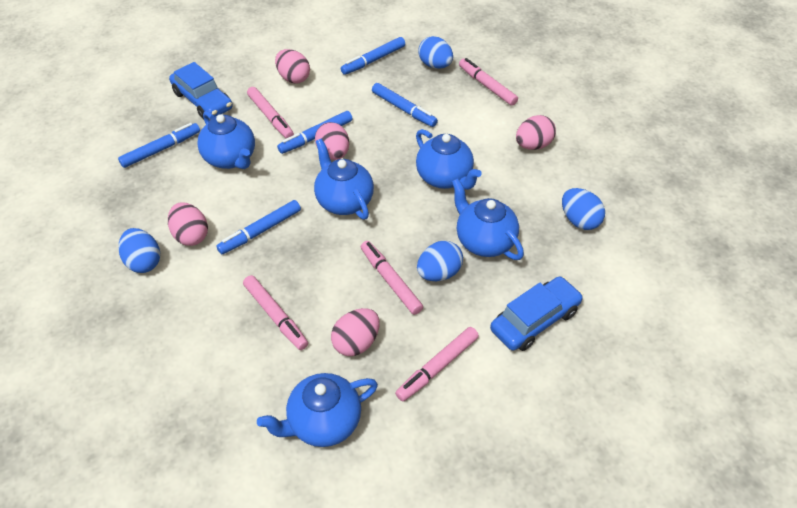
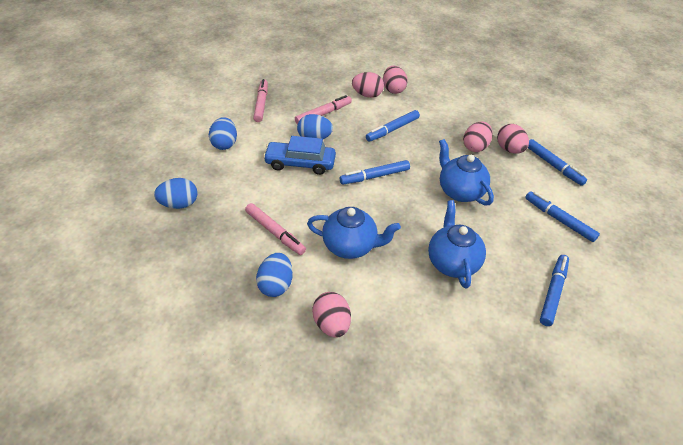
blue car: [169,62,233,119] [490,276,583,351] = 2 -> [263,136,336,175] = 1
blue teapot: [197,111,255,169] [257,373,378,447] [314,138,374,220] [416,129,482,190] [452,178,524,260] = 5 -> [307,207,401,259] [428,200,486,289] [439,139,494,206] = 3
pink marker: [243,275,308,350] [247,87,294,138] [361,241,423,315] [395,327,479,402] [459,58,518,106] = 5 -> [245,203,306,255] [253,79,268,122] [295,95,352,125] = 3

